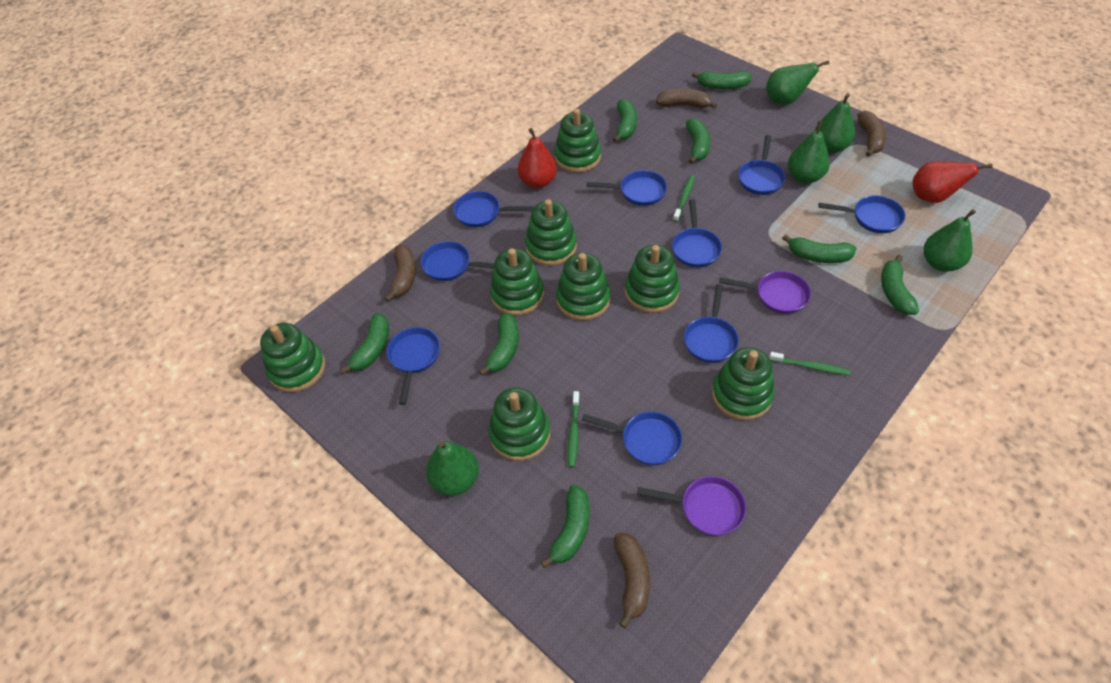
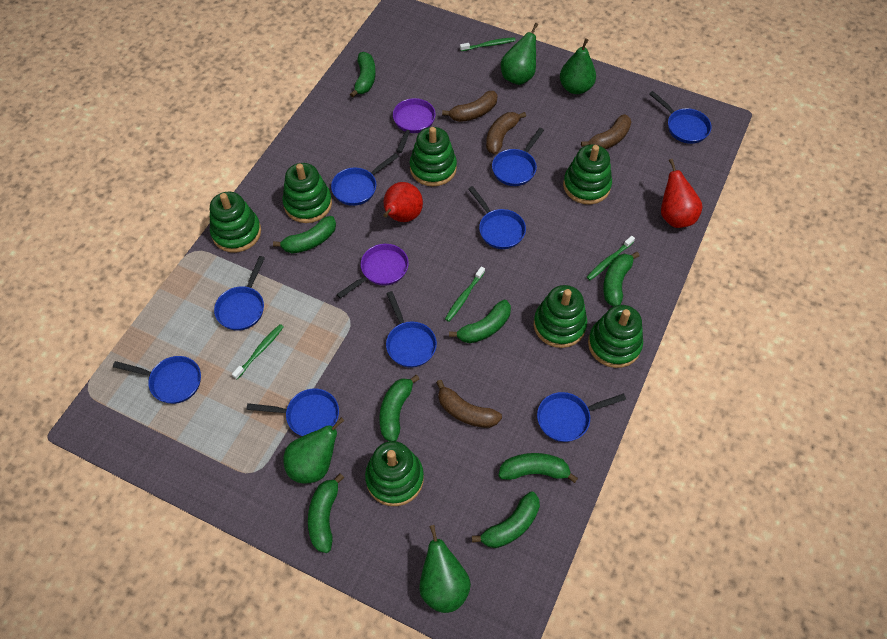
green pear: [426,441,479,496] [766,60,829,104] [788,120,830,184] [815,93,855,153] [924,209,976,272] = 5 -> [283,417,345,484] [419,525,471,613] [501,23,538,85] [560,38,596,94] = 4
green stacking toy: [260,323,325,392] [488,387,550,461] [490,248,544,316] [525,199,577,266] [554,109,601,173] [556,253,611,320] [625,245,680,313] [712,347,775,420] = 8 -> [210,192,261,253] [282,163,332,223] [365,441,424,506] [410,127,457,187] [534,285,587,348] [563,145,612,204] [588,305,643,368] = 7
green toothbrush: [568,391,580,468] [673,175,695,222] [769,352,851,375] = 3 -> [232,324,284,379] [445,266,485,322] [460,37,516,51] [587,236,635,280] = 4

